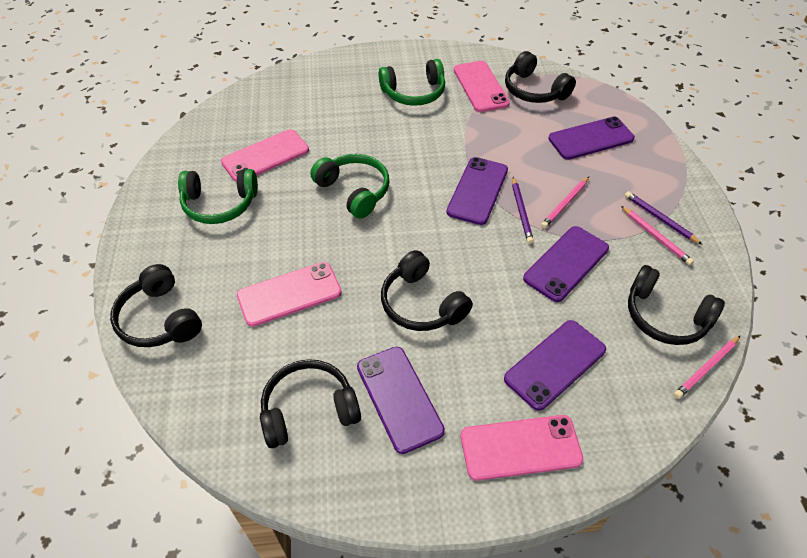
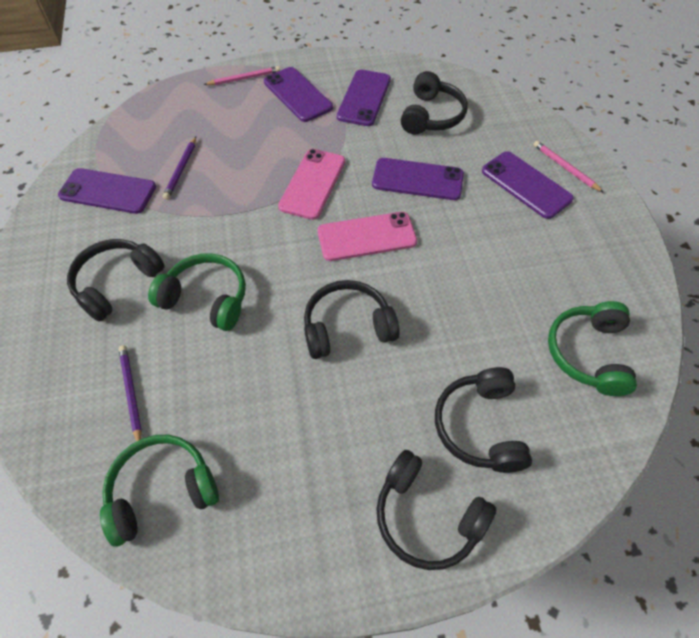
pink pencil: [541,177,589,229] [621,206,694,265] [674,336,740,399] = 3 -> [204,66,280,85] [533,141,604,193] = 2
pink phone: [221,129,309,182] [237,262,342,327] [454,61,510,112] [461,415,584,481] = 4 -> [278,149,345,220] [318,212,417,261] = 2

